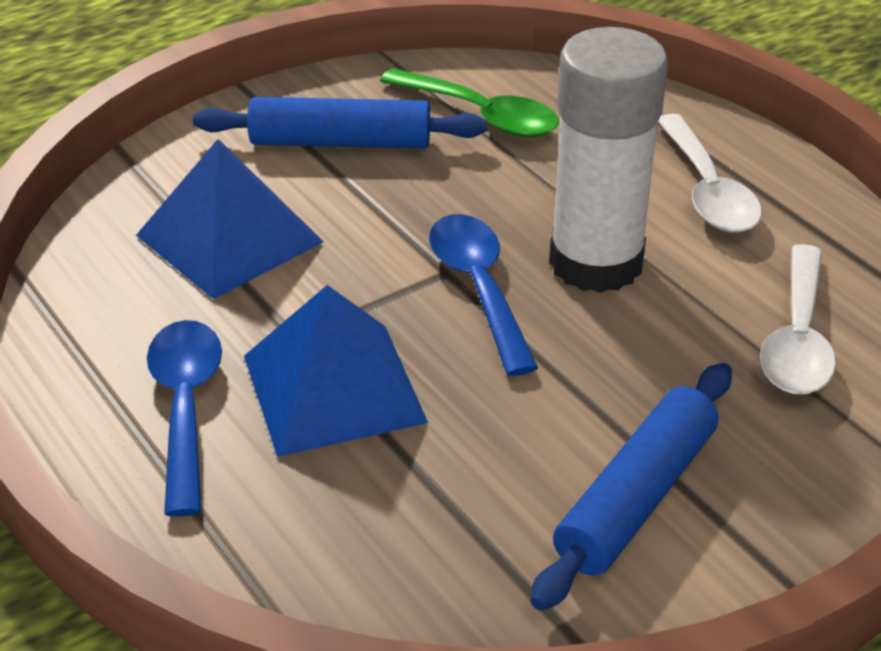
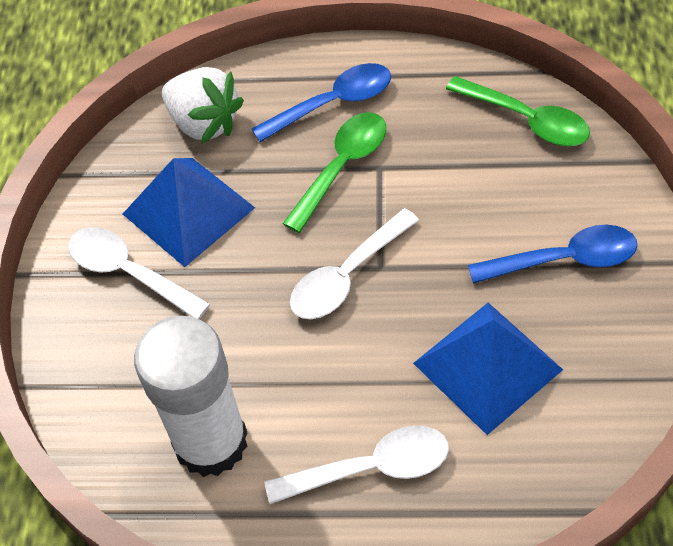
blue rolling pin: [193,97,487,149] [530,363,732,611] = 2 -> none = 0
green spoon: [380,68,559,137] = 1 -> [283,112,386,233] [446,76,590,146] = 2
white spoon: [658,114,762,233] [760,244,836,394] = 2 -> [68,227,210,319] [265,425,449,504] [290,208,419,319] = 3
white strawberry: none = 0 -> [162,67,244,144] = 1

